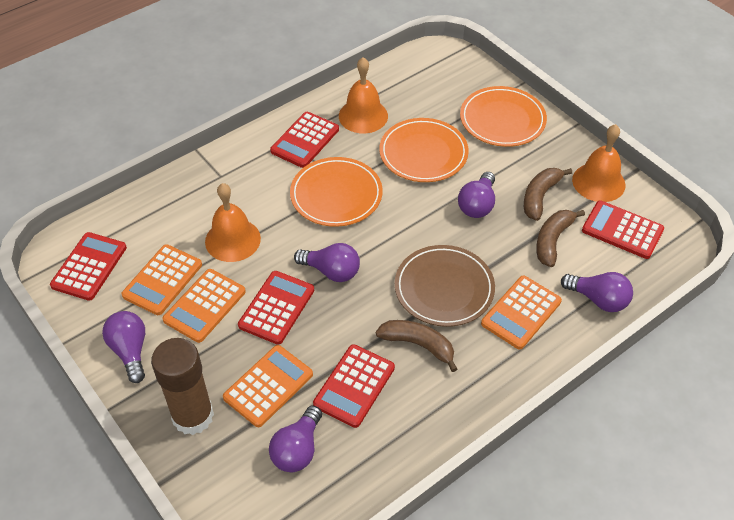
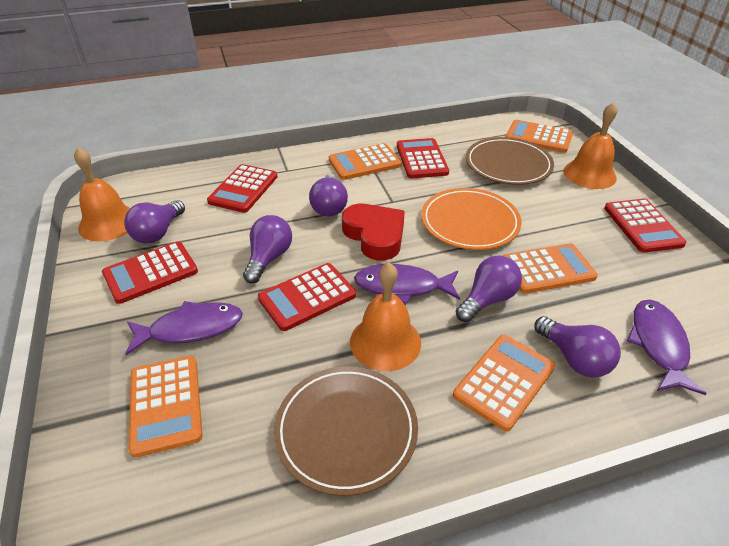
brown banana: [376,320,457,372] [524,168,572,221] [536,210,585,267] = 3 -> none = 0
brown glue stick: [151,338,214,435] = 1 -> none = 0
brown plate: [395,245,495,327] = 1 -> [274,366,418,496] [466,137,554,185] = 2
orange calculator: [122,244,202,315] [162,269,246,343] [223,345,313,427] [481,276,562,349] = 4 -> [129,356,203,458] [329,143,402,180] [453,335,555,431] [503,243,598,294] [506,120,573,153] = 5
orange plate: [290,157,383,227] [379,118,469,182] [460,86,547,147] = 3 -> [421,188,522,250] = 1
purple fish: none = 0 -> [126,301,243,355] [354,264,460,305] [627,299,707,395] = 3
red heart: none = 0 -> [342,204,405,260] = 1

